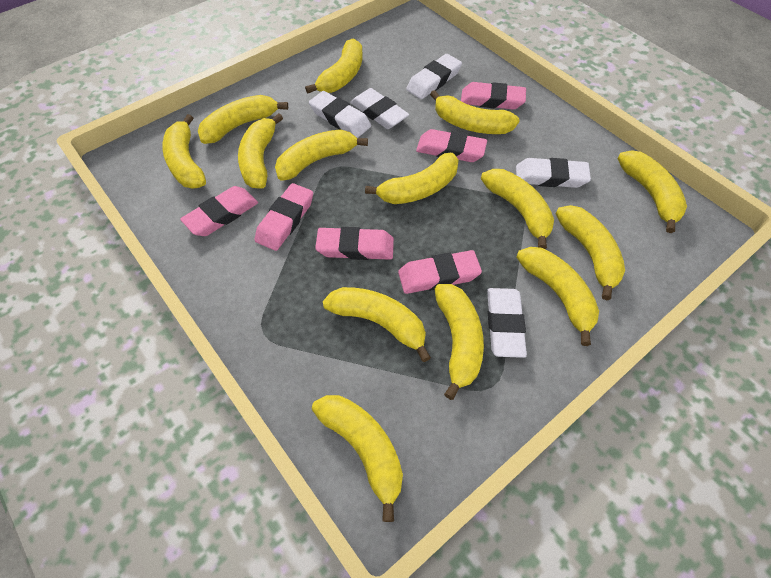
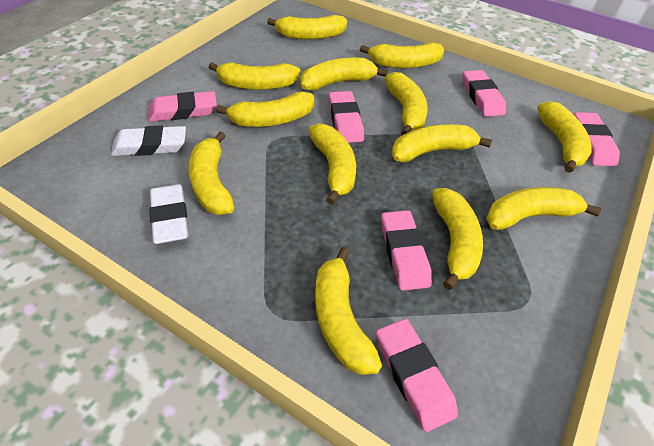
white eraser: [309,91,371,138] [350,88,409,129] [406,54,462,99] [487,288,527,358] [516,158,591,188] = 5 -> [111,125,186,156] [149,184,188,244] = 2
yellow banana: [162,114,206,189] [198,95,288,144] [238,113,283,188] [275,129,368,181] [305,39,362,93] [312,395,403,522] [323,287,431,362] [365,153,459,204] [430,90,520,134] [435,284,484,400] [481,169,554,249] [516,247,599,346] [556,205,625,300] [617,150,687,233] = 14 -> [189,132,234,215] [209,62,300,90] [216,91,314,127] [267,15,347,39] [301,58,388,91] [308,123,356,205] [315,247,382,375] [360,42,444,68] [385,72,427,135] [392,124,492,162] [432,188,483,290] [486,187,601,230] [537,101,592,173] = 13

